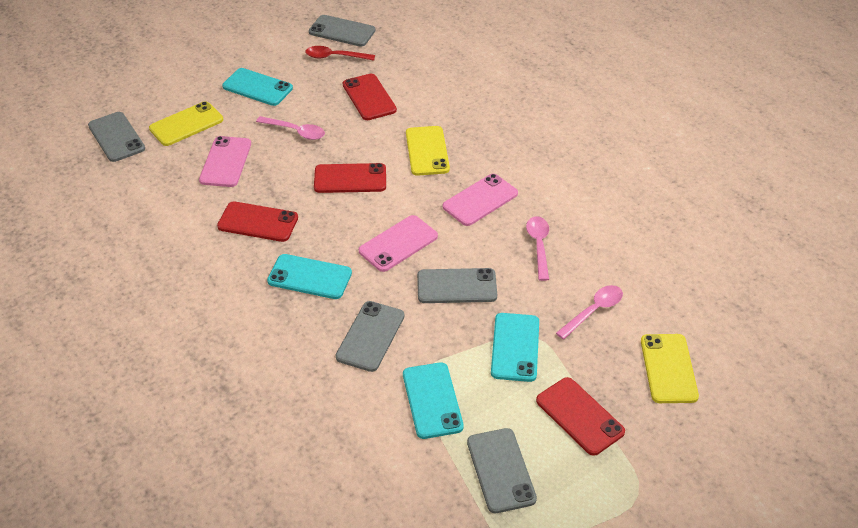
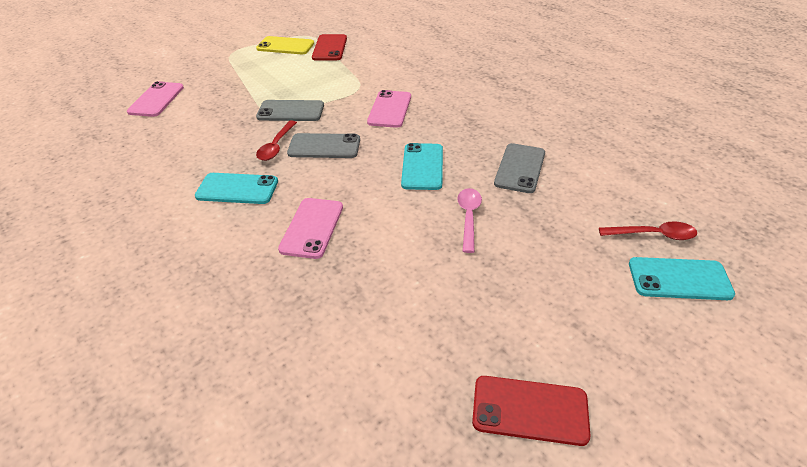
grey phone: [88,112,145,162] [309,15,375,46] [336,301,404,372] [417,268,497,303] [467,428,537,513] = 5 -> [256,100,324,121] [287,133,360,158] [494,143,545,193] = 3
pink spoon: [256,116,325,140] [526,216,549,281] [556,285,623,340] = 3 -> [457,188,482,253] = 1
red phone: [217,201,298,242] [314,163,386,193] [343,74,397,120] [536,377,625,456] = 4 -> [312,34,347,60] [472,376,591,446] = 2
red spoon: [305,46,375,61] = 1 -> [256,120,297,161] [599,221,697,240] = 2
turquoise phone: [222,68,293,106] [267,254,352,299] [403,362,464,439] [491,313,539,382] = 4 -> [195,173,278,204] [401,143,443,190] [629,257,735,300] = 3
yellow phone: [149,101,223,146] [406,126,450,176] [641,334,699,403] = 3 -> [256,36,314,55] = 1

